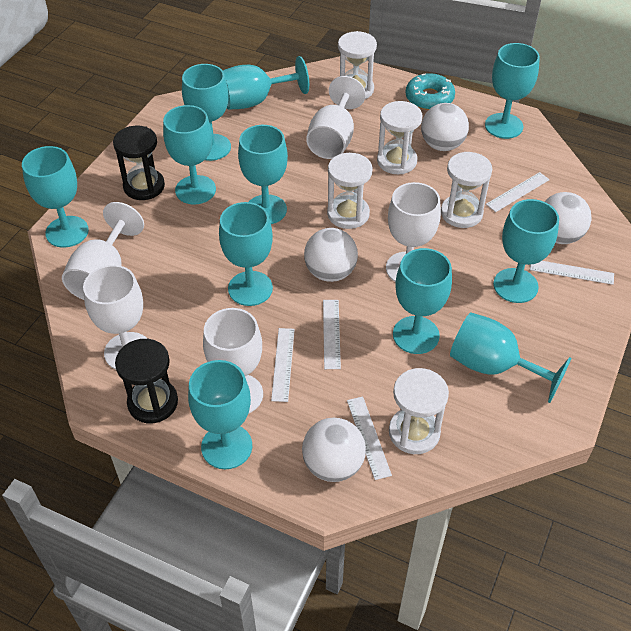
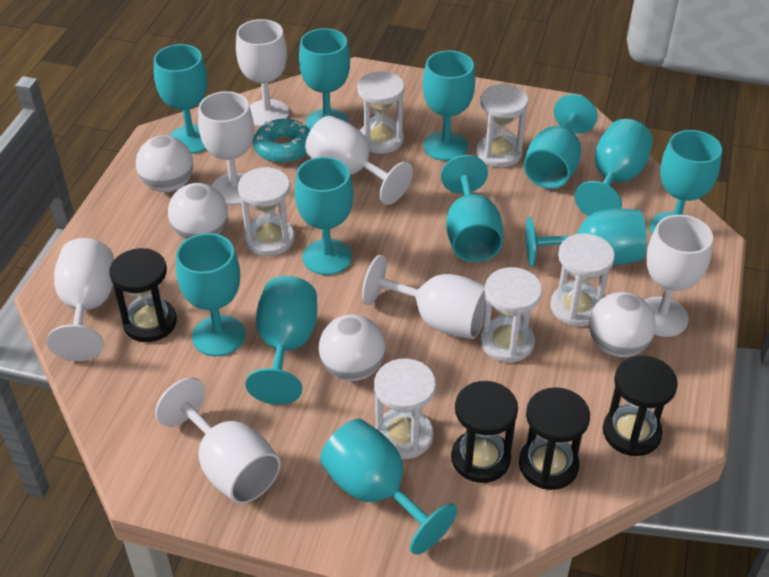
black hourglass: [113,125,165,200] [115,339,178,423] = 2 -> [109,248,177,342] [451,381,518,483] [519,387,590,490] [603,356,678,456] = 4
turquoise goblet: [22,146,89,248] [163,105,216,205] [182,64,231,161] [188,360,252,469] [219,202,273,306] [223,56,309,110] [238,125,288,224] [393,248,452,354] [450,312,572,403] [485,43,540,139] [493,199,559,303] = 11 -> [154,44,207,154] [176,233,245,356] [245,276,317,405] [295,157,353,275] [299,28,350,130] [320,419,457,555] [423,50,475,161] [441,155,503,262] [524,94,598,189] [526,208,647,267] [574,119,653,216] [649,130,722,234] = 12
white goblet: [62,202,144,300] [83,265,147,369] [203,308,263,414] [306,76,366,159] [386,182,441,282] = 5 -> [47,238,114,361] [155,377,281,504] [198,91,254,205] [236,19,289,127] [305,116,413,205] [362,255,486,339] [645,215,713,337] = 7
white hourglass: [327,153,373,229] [338,31,377,99] [377,101,422,174] [389,368,449,454] [441,152,492,228] = 5 -> [238,167,294,256] [357,71,405,154] [374,359,436,459] [476,84,528,167] [480,267,542,363] [550,233,615,326] = 6
white ruler: [271,328,295,402] [323,300,341,369] [347,397,392,480] [486,172,550,212] [530,261,614,285] = 5 -> none = 0

